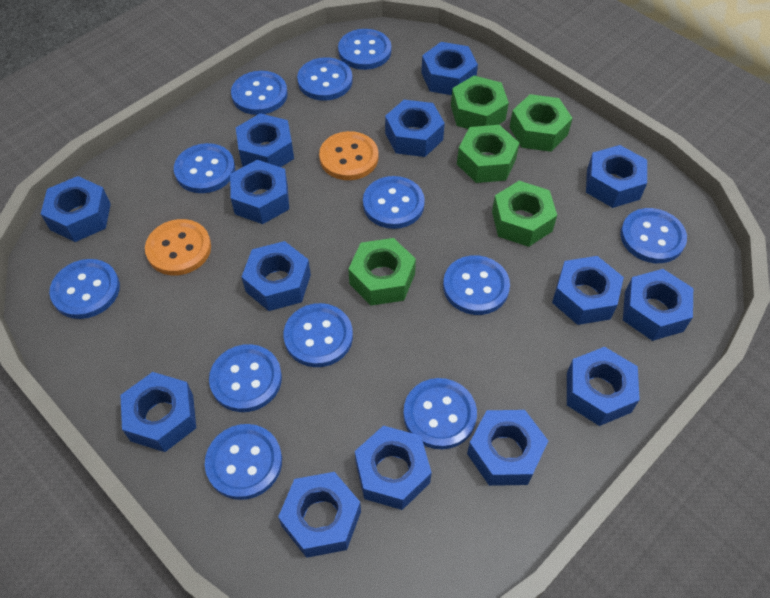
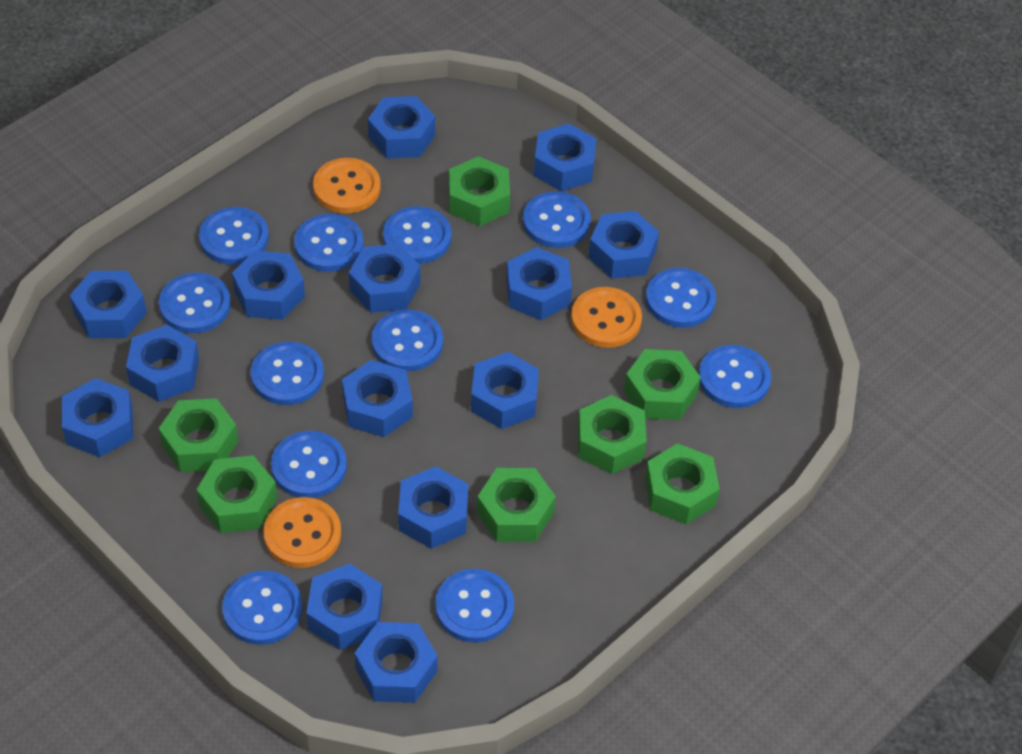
green nut: [348,238,416,306] [451,76,509,129] [457,125,519,183] [492,181,557,247] [509,94,573,152] = 5 -> [158,398,238,472] [196,456,277,533] [449,156,510,226] [477,468,556,542] [578,395,647,474] [624,349,701,420] [645,443,720,524] = 7
orange button: [145,219,211,275] [319,131,378,180] = 2 -> [263,497,341,568] [313,158,381,213] [571,287,642,348] = 3

